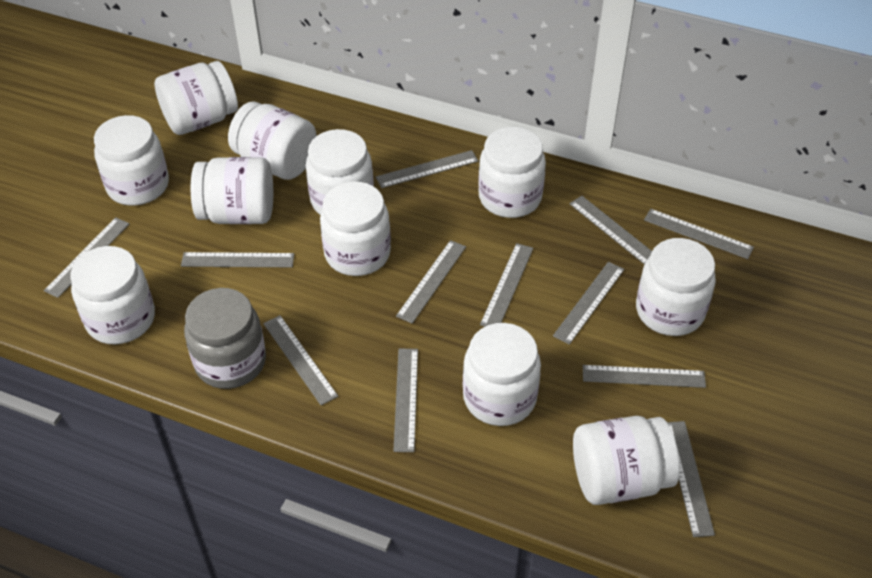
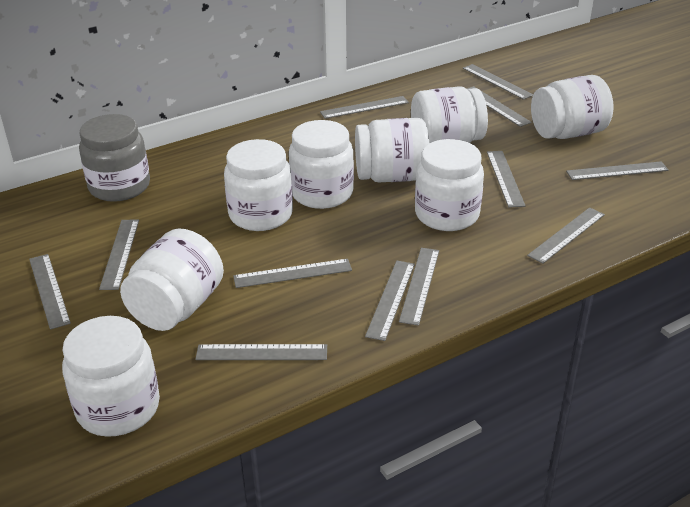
white jar: [71,246,155,344] [94,115,169,205] [154,61,238,135] [191,157,273,224] [228,101,317,180] [306,129,374,215] [320,182,391,276] [463,323,541,426] [478,127,546,218] [573,416,680,505] [636,238,716,336] = 11 -> [62,316,160,437] [120,229,224,331] [224,139,293,231] [289,120,354,209] [355,118,429,182] [411,86,488,143] [415,139,484,231] [531,75,614,139] = 8

